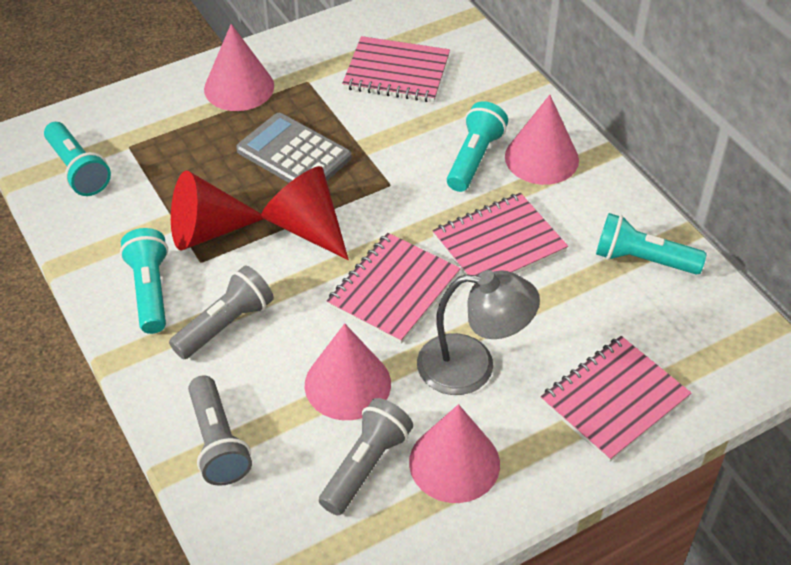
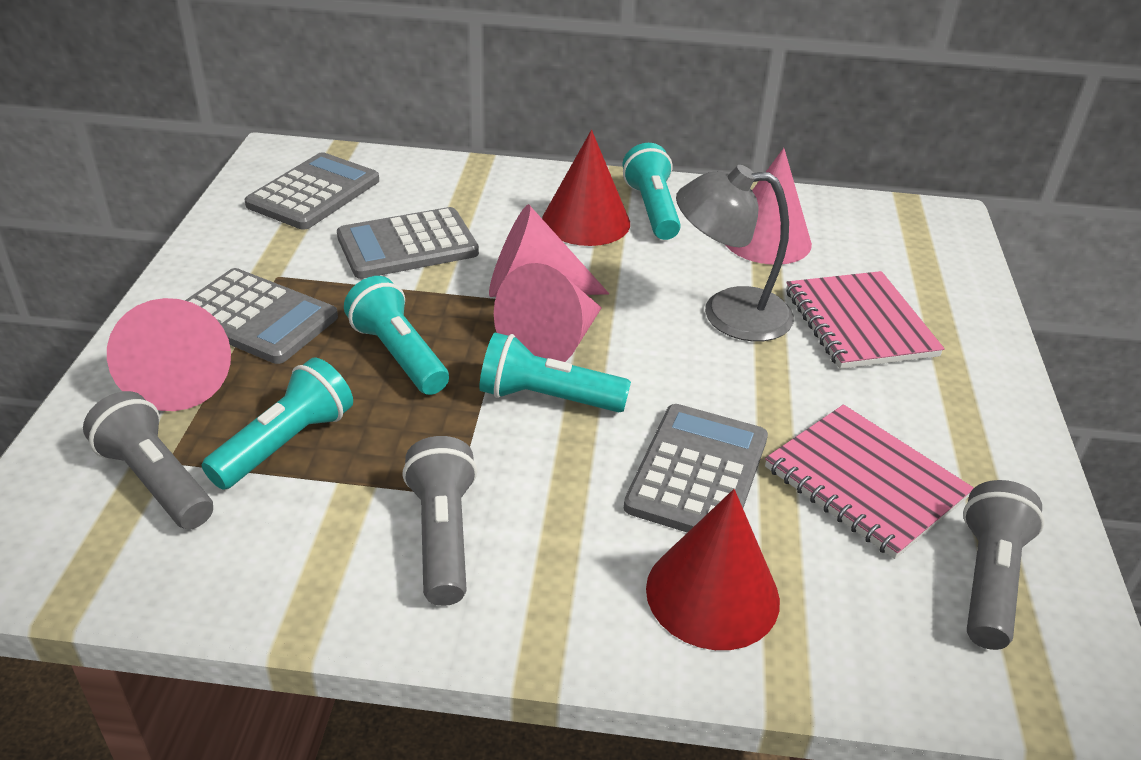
grey calculator: [236,113,351,183] = 1 -> [185,268,338,364] [244,152,379,230] [337,207,479,279] [624,404,768,533] = 4
pink notebook: [327,233,461,344] [342,36,450,102] [432,193,568,285] [541,336,691,462] = 4 -> [765,404,974,559] [786,271,945,369] = 2

